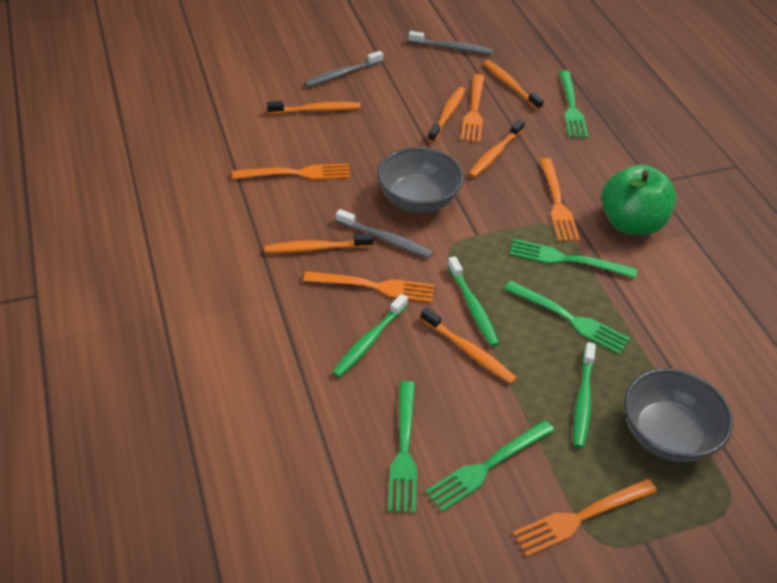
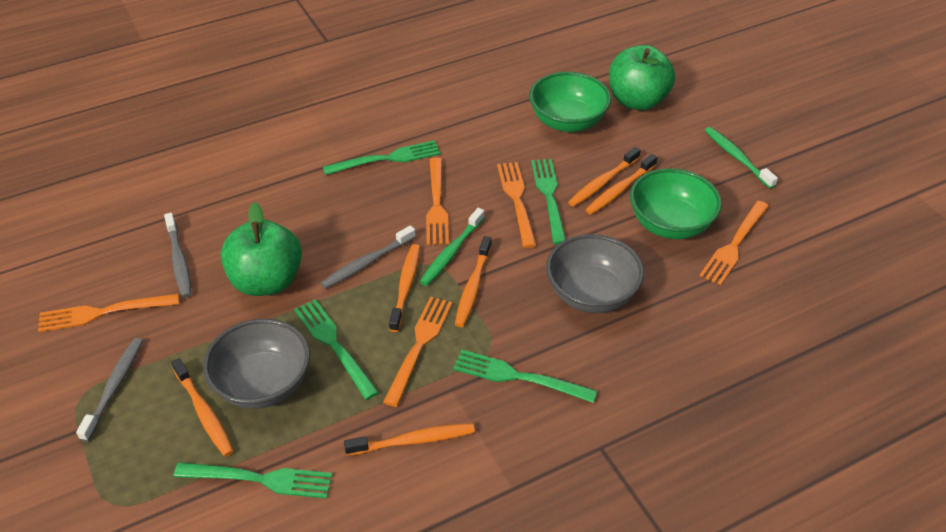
green apple: [602,165,676,235] = 1 -> [221,202,302,296] [609,45,675,110] = 2
green bowl: none = 0 -> [529,72,611,132] [630,168,722,239] = 2
green toothbrush: [332,294,408,378] [447,256,499,347] [574,342,596,448] = 3 -> [420,208,485,286] [705,127,778,189] = 2

